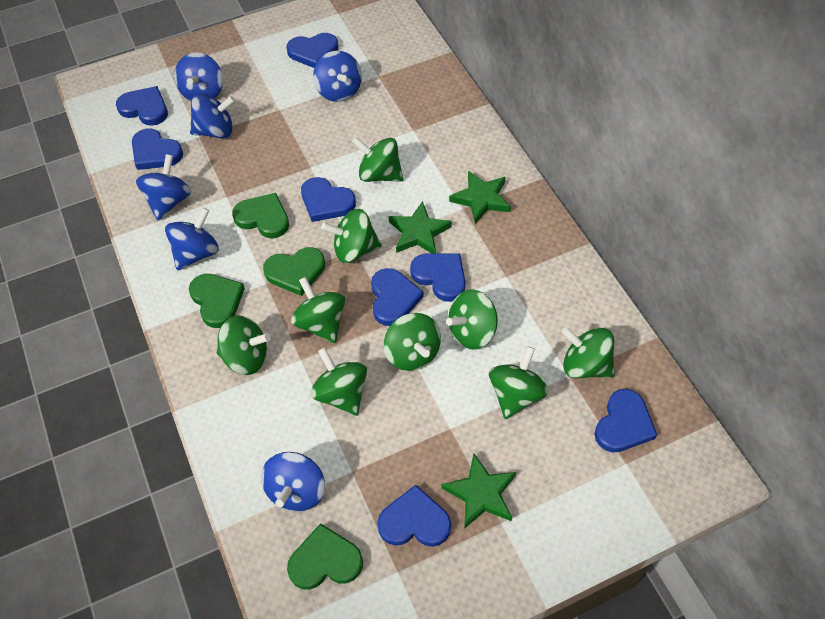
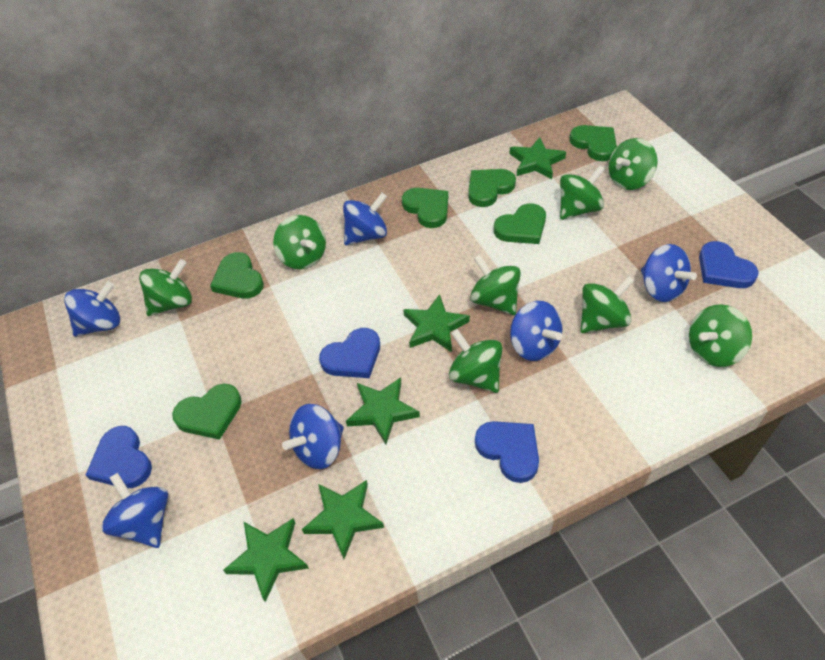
blue heart: [116,86,168,126] [132,128,183,170] [287,33,338,68] [301,177,356,222] [371,268,424,326] [377,485,451,547] [410,253,466,302] [594,389,657,453] = 8 -> [86,426,152,488] [319,328,380,378] [475,421,539,483] [699,241,759,288] = 4
green heart: [189,274,245,328] [232,193,289,238] [263,247,325,296] [287,523,363,590] = 4 -> [172,384,242,440] [210,252,264,299] [402,188,448,228] [468,169,516,207] [494,203,546,244] [569,125,617,161] = 6
green spinning top: [216,315,271,375] [291,277,345,343] [311,347,367,416] [321,209,382,263] [352,137,403,182] [384,313,441,371] [446,290,498,350] [489,346,549,419] [561,327,614,378] = 9 -> [139,259,192,316] [273,215,326,269] [449,329,502,393] [470,254,521,315] [560,165,605,220] [580,276,634,333] [609,138,658,190] [689,304,752,367] = 8
green star: [389,201,452,254] [442,454,516,529] [449,171,511,224] = 3 -> [223,518,309,602] [302,480,384,559] [346,377,420,445] [403,294,470,352] [510,137,566,179] = 5

